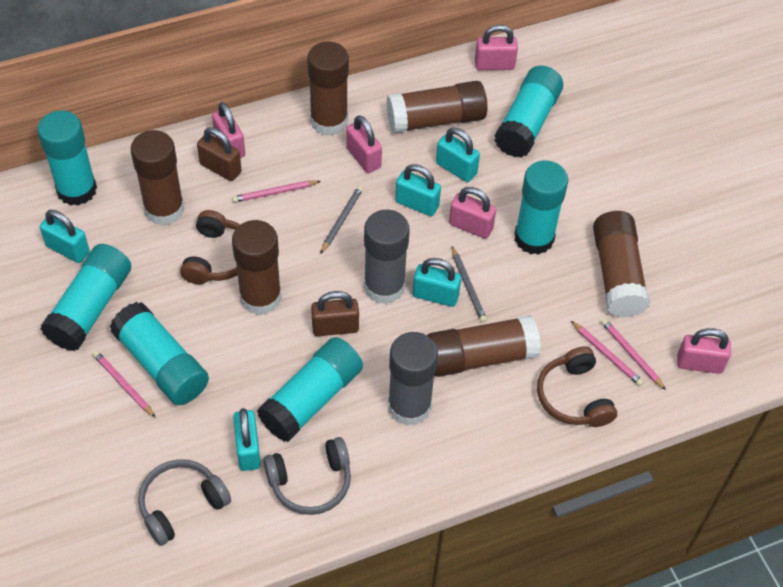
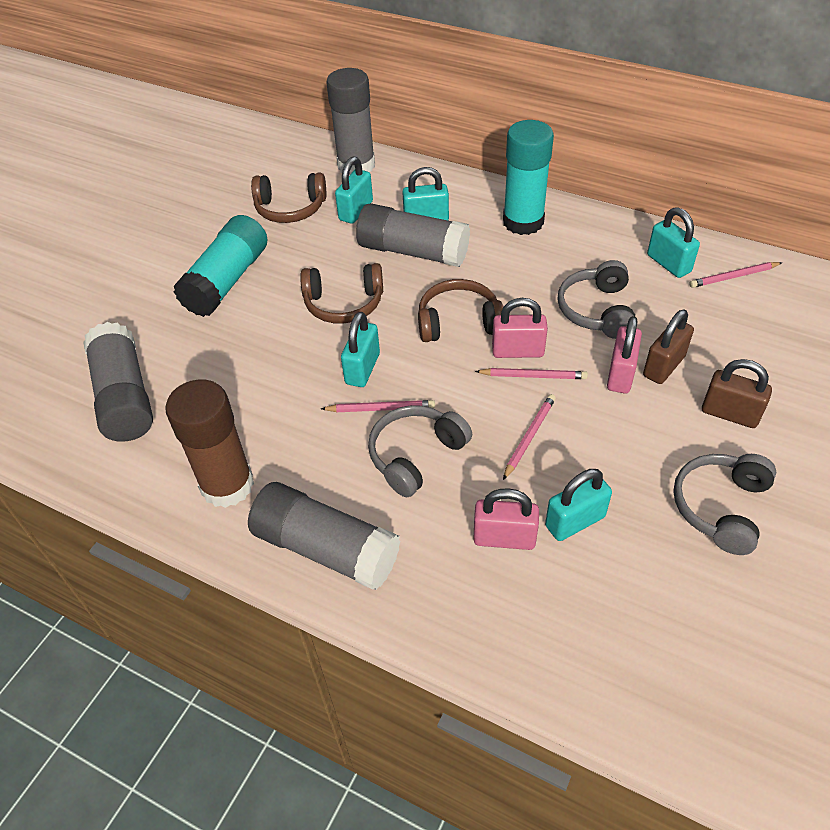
brown glue stick: [130,130,184,225] [232,220,282,315] [307,41,349,136] [386,81,487,133] [427,315,541,377] [593,211,650,318] = 6 -> [166,379,254,508] = 1
brown headphones: [180,210,240,284] [537,346,617,427] = 2 -> [251,173,326,223] [300,263,383,324] [418,279,504,342] = 3
grey glue stick: [364,210,410,304] [388,332,438,426] = 2 -> [83,322,153,442] [248,482,400,590] [326,68,375,175] [356,203,470,267] = 4
grey headphones: [138,459,231,546] [263,437,351,515] = 2 -> [368,405,472,497] [558,260,635,339] [673,454,776,555] = 3
grey pencil: [321,186,363,253] [452,247,487,323] = 2 -> none = 0
pink padlock: [212,102,245,158] [346,115,382,173] [449,187,496,239] [475,25,518,70] [677,328,731,374] = 5 -> [473,488,539,550] [492,298,548,358] [607,316,642,394] = 3
turquoise glue stick: [37,110,97,206] [40,244,131,351] [110,302,209,405] [257,337,363,442] [494,65,563,158] [514,161,568,255] = 6 -> [174,215,267,317] [503,120,554,235] = 2

